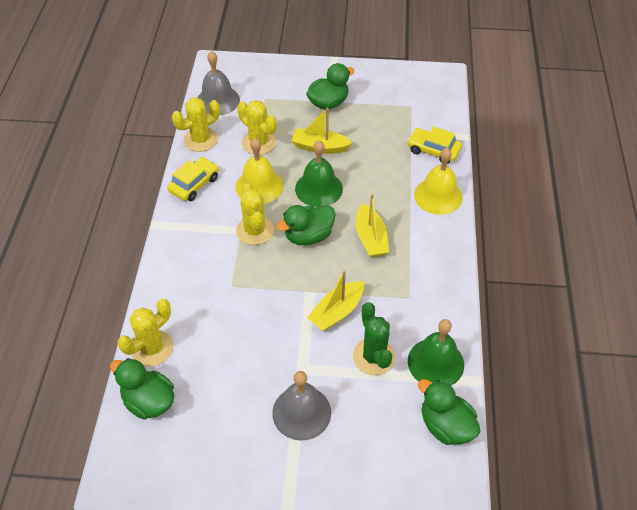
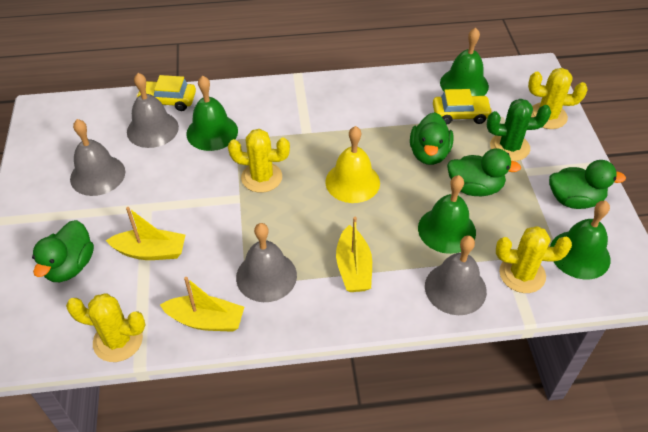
green bell: [295,140,343,207] [408,319,464,385] = 2 -> [186,76,238,151] [418,175,476,254] [440,28,489,96] [550,201,611,279] = 4
grey bell: [197,51,240,115] [272,371,331,441] = 2 -> [70,119,125,196] [127,73,179,148] [236,223,297,302] [425,236,487,315] = 4
yellow bell: [236,138,283,204] [414,148,462,215] = 2 -> [326,126,380,203] = 1

